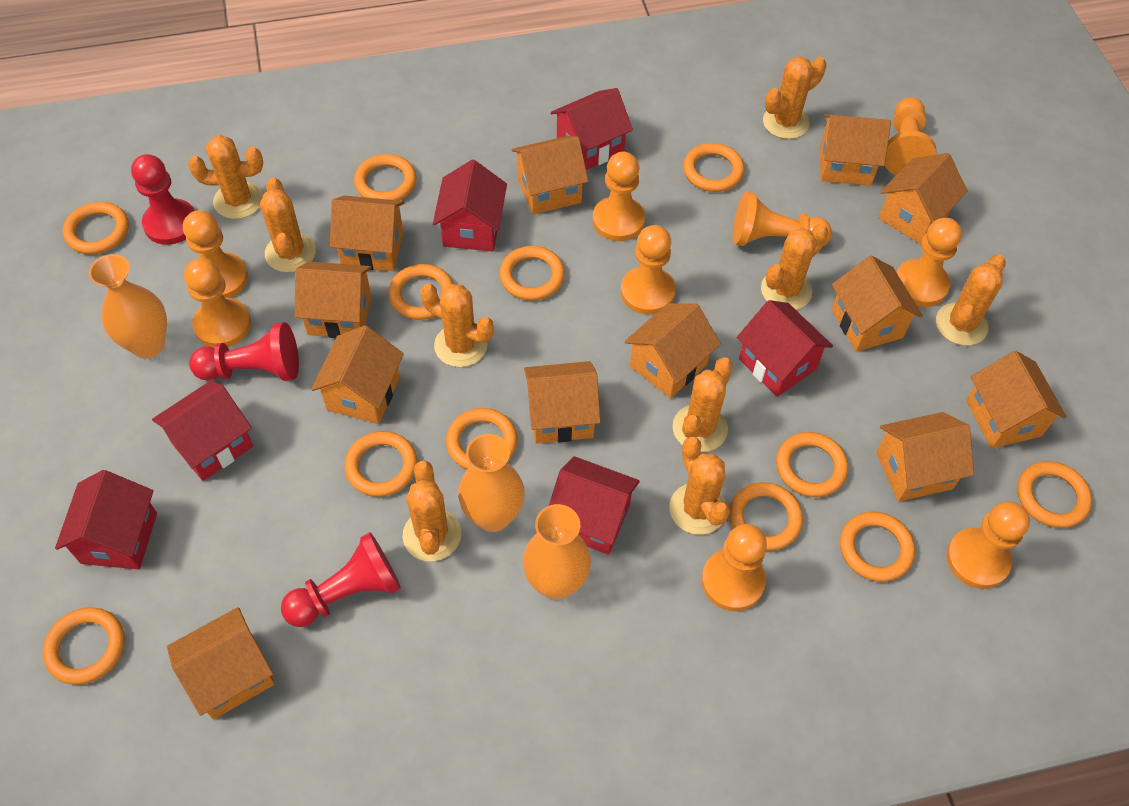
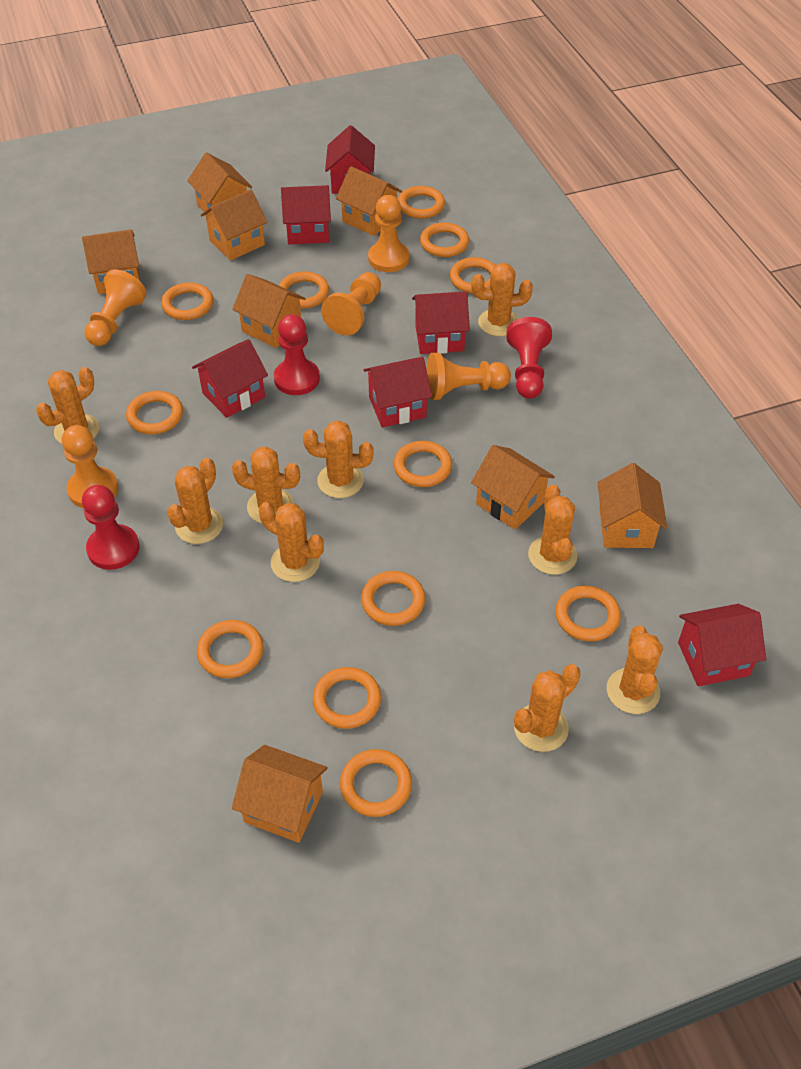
orange house: [167,607,275,719] [295,262,372,338] [311,325,404,424] [330,196,404,271] [512,136,588,215] [524,361,601,444] [624,303,721,398] [820,114,891,186] [832,256,923,352] [876,412,974,502] [879,153,968,244] [966,351,1067,449] = 12 -> [82,229,140,294] [187,153,252,212] [201,189,267,260] [232,274,306,348] [232,745,328,843] [336,166,402,236] [471,445,555,530] [598,463,667,548] = 8
orange pawn: [183,210,248,298] [184,258,251,348] [593,152,645,241] [621,225,676,315] [701,524,767,611] [733,191,832,246] [885,97,937,175] [896,218,962,307] [946,501,1030,589] = 9 -> [62,425,118,508] [84,269,146,346] [321,272,381,336] [368,195,409,272] [426,353,511,400] = 5
orange vase: [89,254,167,358] [458,434,525,532] [523,504,591,600] = 3 -> none = 0

